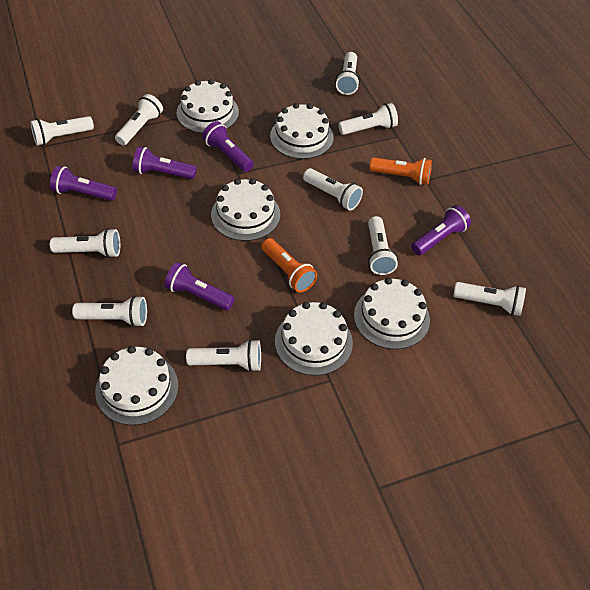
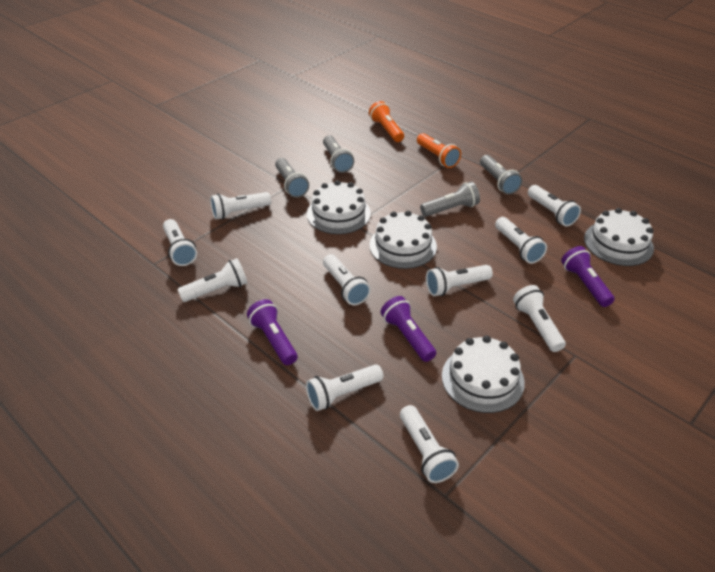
grey flashlight: none = 0 -> [275,158,309,198] [323,135,354,173] [420,182,480,217] [480,155,522,195] = 4
purple flashlight: [50,166,117,201] [133,147,197,179] [164,262,235,311] [202,121,254,172] [411,205,471,256] = 5 -> [247,299,298,365] [381,296,436,362] [561,246,615,307] = 3
white cake: [95,346,178,425] [177,79,239,133] [211,178,280,241] [270,103,334,159] [275,302,353,376] [354,277,430,349] = 6 -> [307,180,371,234] [369,211,437,269] [442,336,525,413] [584,208,654,266] = 4

